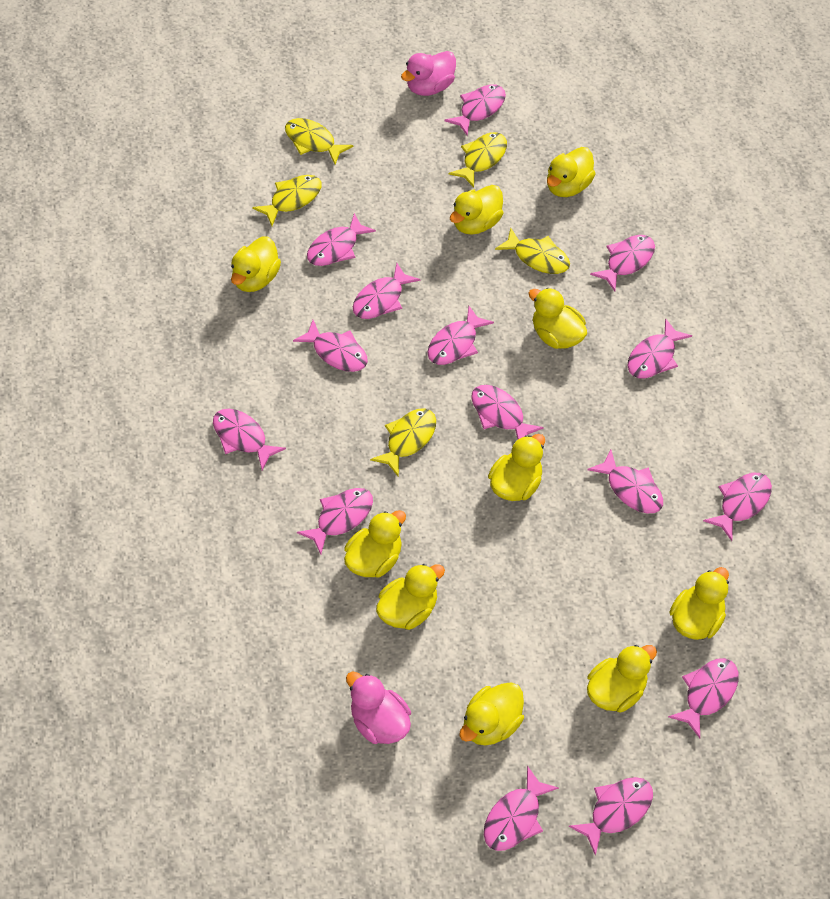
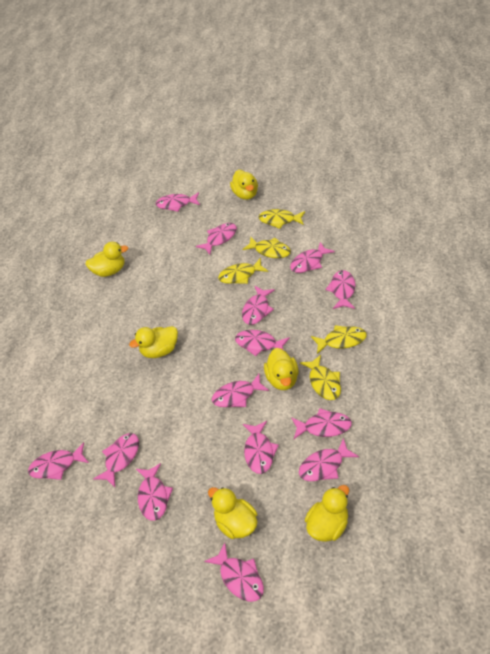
pink duck: [346,672,411,744] [401,51,456,96] = 2 -> none = 0
pink fish: [213,409,286,470] [293,320,368,372] [297,488,373,555] [307,213,376,266] [353,263,420,319] [427,306,494,365] [444,84,506,136] [471,385,544,439] [484,765,559,851] [569,777,653,856] [587,450,663,513] [590,235,655,291] [628,318,692,378] [668,658,739,738] [703,473,772,541] = 15 -> [28,442,89,480] [93,433,139,487] [136,463,173,521] [156,192,200,212] [196,223,237,255] [204,543,264,602] [212,374,269,407] [235,330,290,356] [242,286,275,325] [243,421,279,474] [290,242,335,273] [291,408,352,439] [299,438,359,481] [326,270,355,309] = 14
yellow duck: [231,236,281,292] [344,510,406,578] [376,564,445,630] [450,185,503,235] [459,682,524,746] [488,434,545,501] [529,288,587,349] [547,147,595,197] [587,645,657,712] [669,567,729,640] = 10 -> [85,242,128,277] [129,326,178,358] [208,487,258,539] [230,170,258,200] [264,348,298,390] [305,485,349,542] = 6

